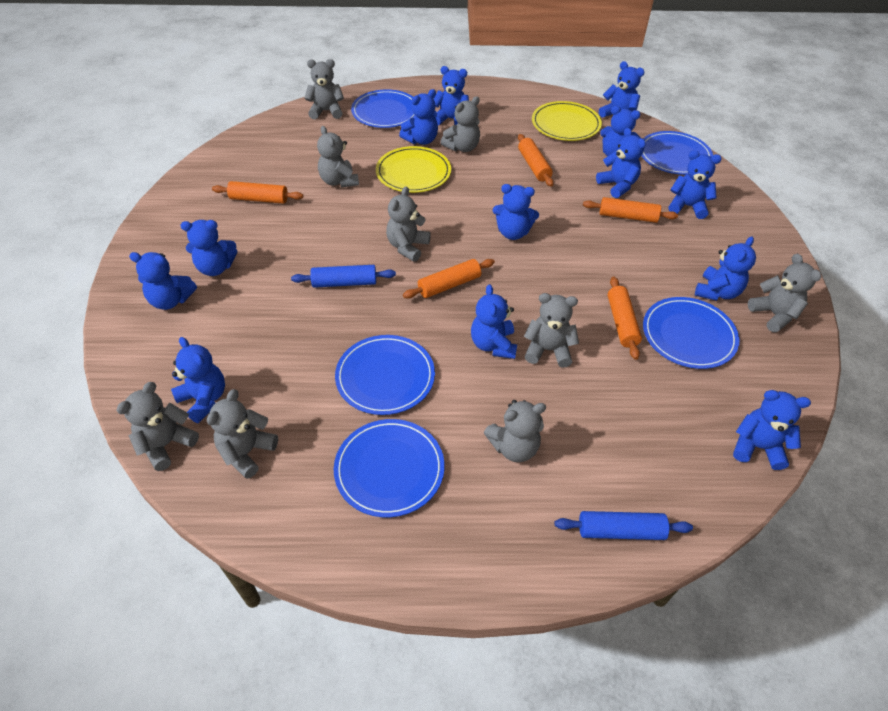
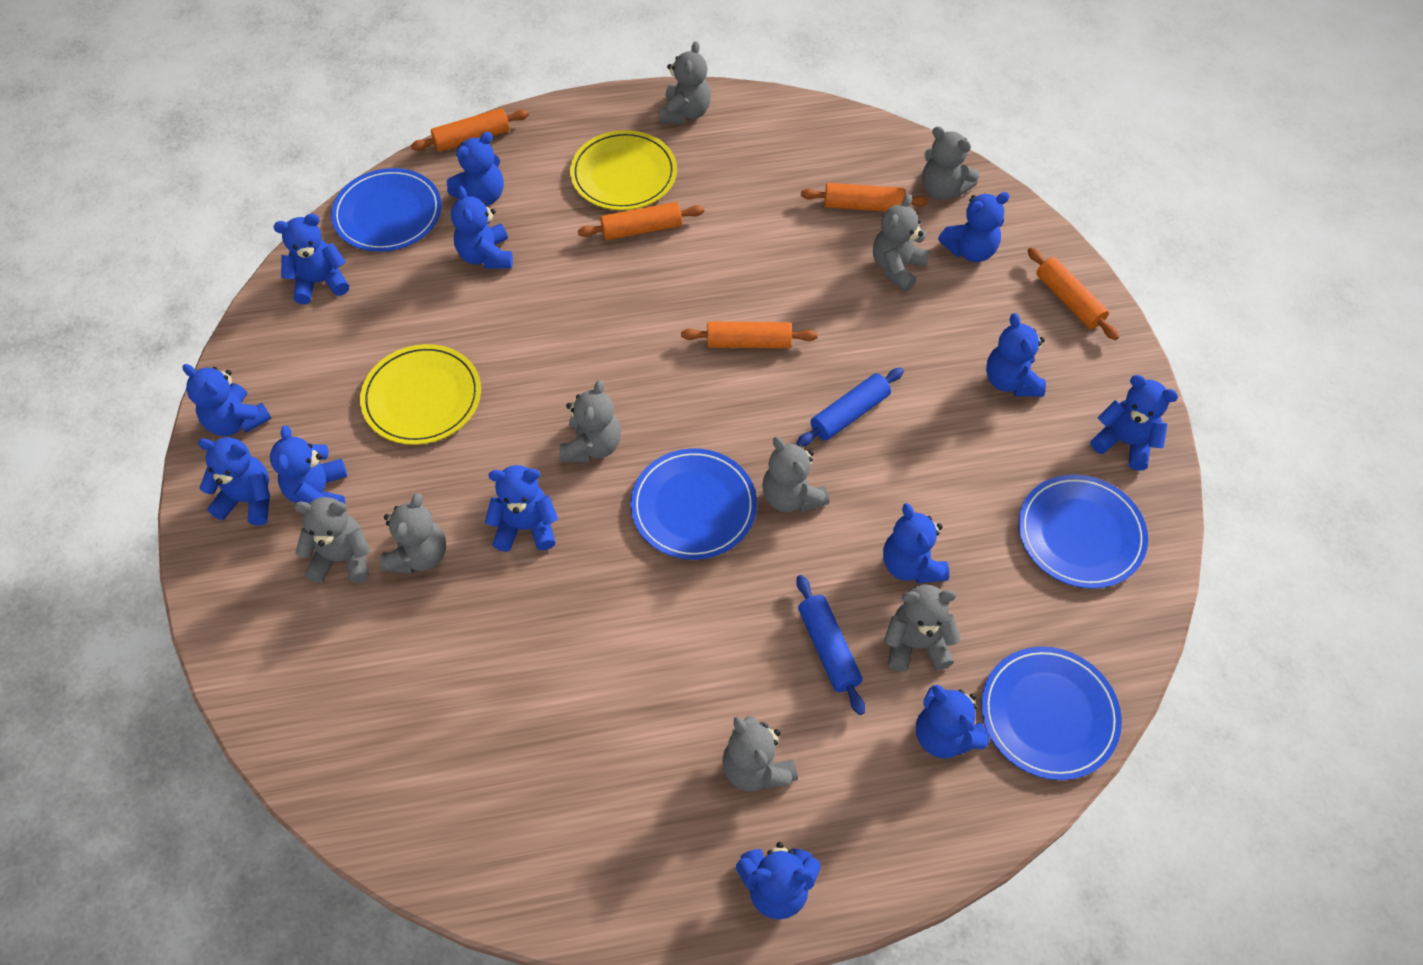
blue plate: [334,419,444,517] [335,335,435,415] [351,89,415,128] [642,131,713,175] [643,297,739,369] = 5 -> [331,168,442,252] [630,448,757,560] [981,647,1122,780] [1018,474,1148,589] = 4

